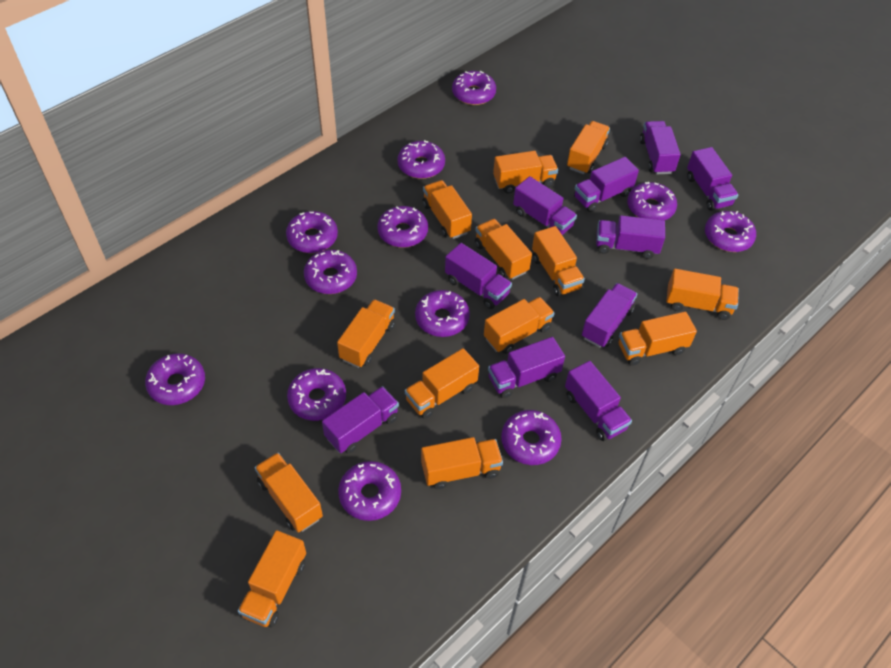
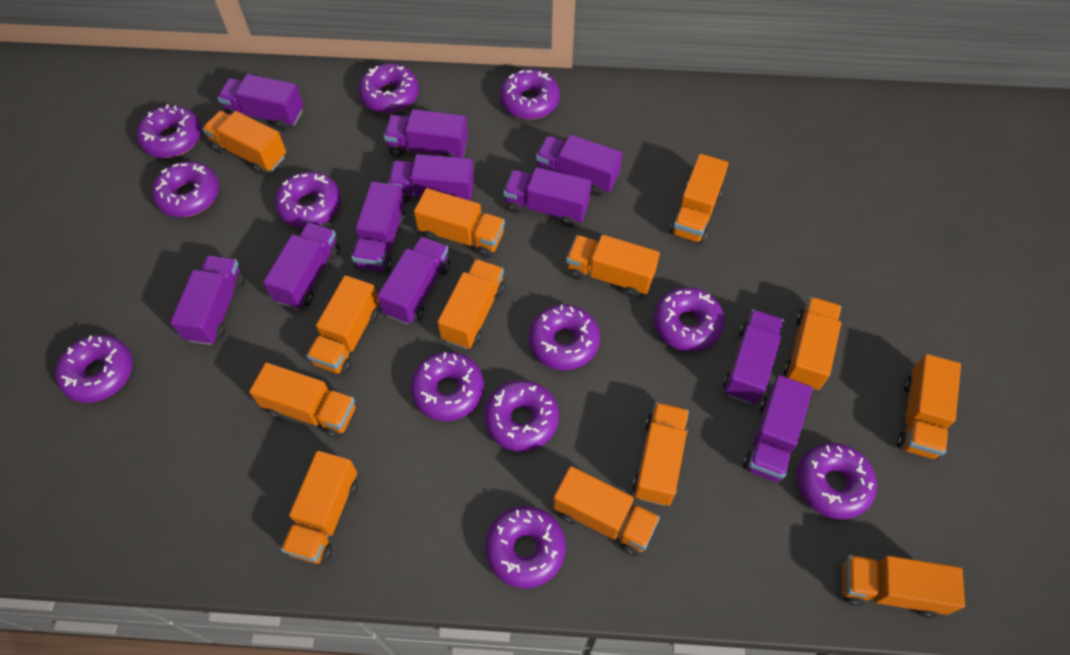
purple truck: [322,386,399,454] [445,243,512,309] [488,337,565,398] [513,176,577,235] [565,361,632,441] [574,157,639,212] [582,283,637,348] [596,215,665,259] [640,121,681,174] [687,147,738,211] = 10 -> [170,255,245,345] [217,74,303,131] [263,222,340,310] [351,181,406,273] [377,236,450,324] [384,109,468,158] [388,154,475,203] [503,167,592,227] [536,135,623,196] [723,309,784,404] [743,375,813,482] = 11

